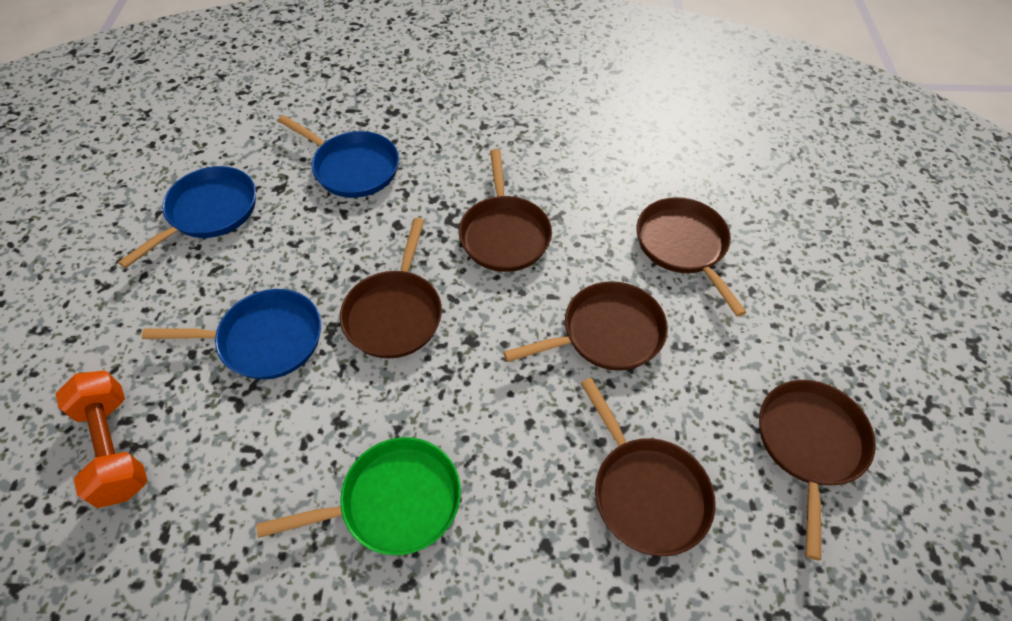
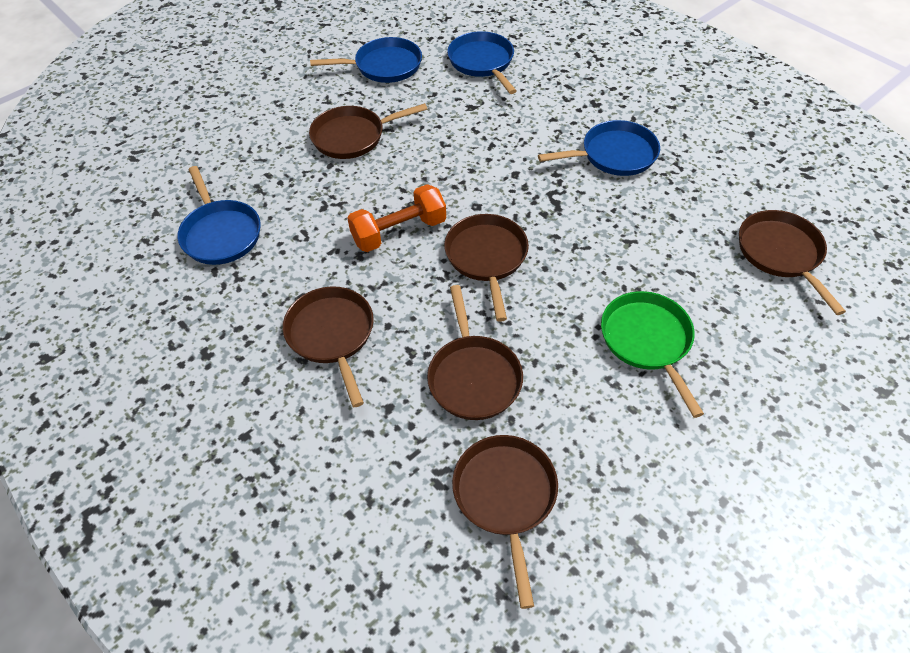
blue pan: [118,166,256,268] [142,289,321,380] [278,115,399,198] = 3 -> [177,166,261,265] [310,37,422,83] [447,31,517,94] [538,120,660,176] = 4

